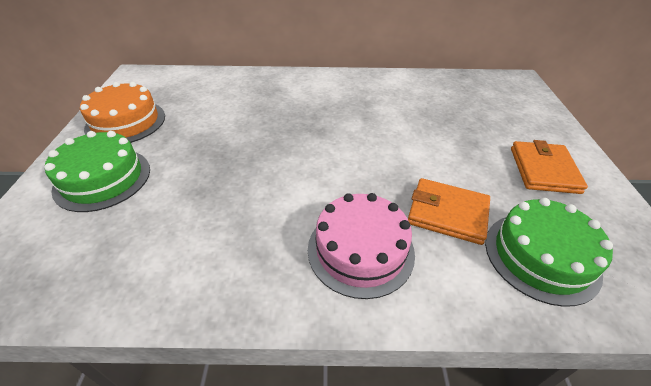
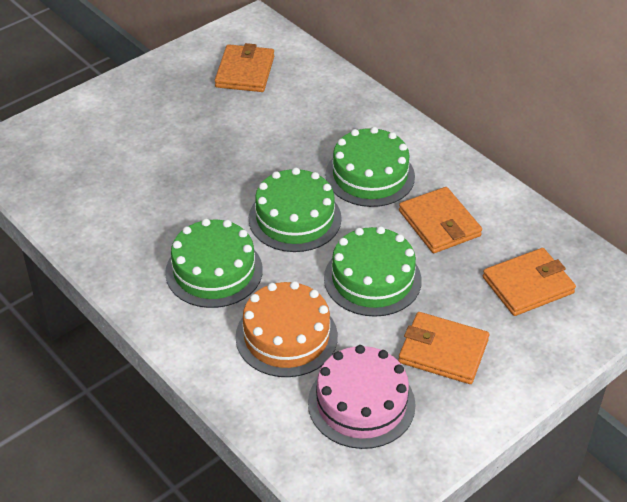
green cake: [45,131,150,212] [485,198,613,307] = 2 -> [165,219,263,308] [249,168,342,252] [324,226,422,317] [325,127,415,207] = 4
orange wallet: [408,178,490,245] [511,140,588,194] = 2 -> [215,43,274,92] [398,312,489,384] [399,187,482,253] [483,248,576,316] = 4

